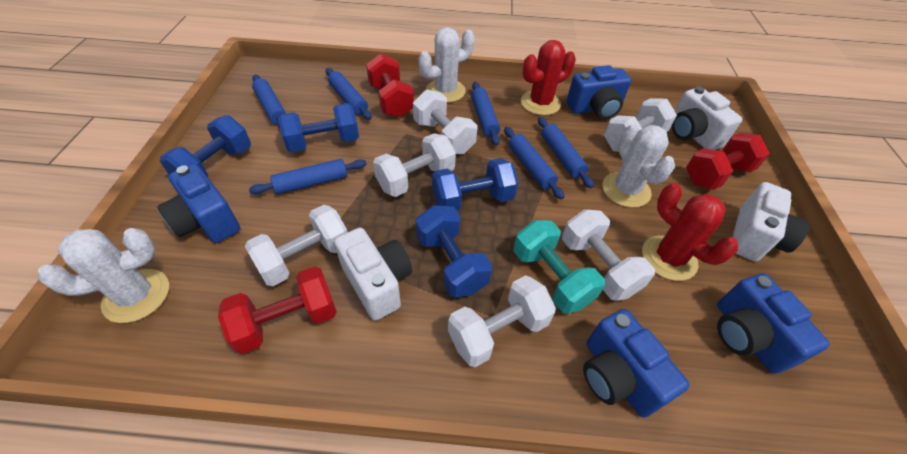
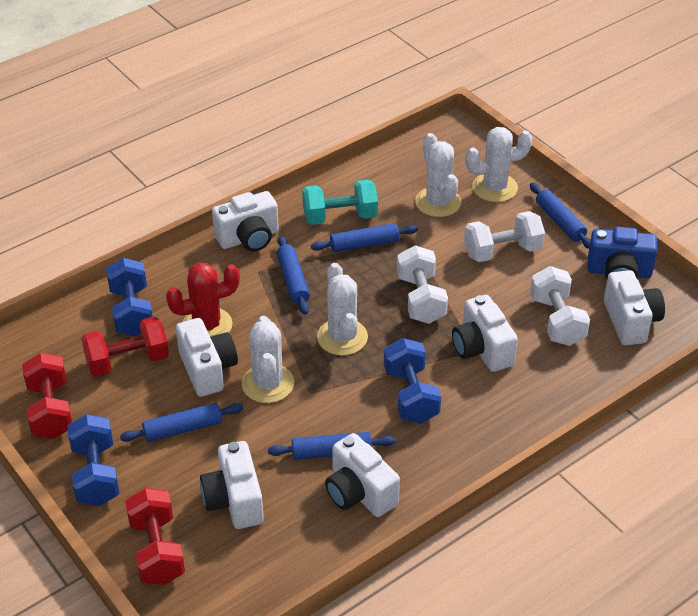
blue camera: [157,164,240,243] [566,65,631,119] [583,309,689,418] [717,273,830,374] = 4 -> [588,227,657,279] = 1
blue dumbbell: [160,115,251,177] [278,103,359,152] [416,205,492,298] [432,158,518,212] = 4 -> [67,414,119,506] [106,258,153,336] [384,338,441,423] = 3
blue rolling pin: [249,159,367,194] [252,75,286,128] [326,68,372,120] [471,82,500,146] [504,127,564,200] [538,117,594,189] = 6 -> [120,403,243,442] [268,432,395,460] [277,235,310,315] [311,223,418,253] [530,183,591,249] = 5
red cactus: [521,40,576,115] [642,183,738,281] = 2 -> [166,263,240,337] = 1
white cactus: [38,228,169,323] [418,27,475,103] [602,124,675,208] = 3 -> [242,316,294,403] [317,263,368,355] [415,133,461,217] [465,127,532,202] = 4
white camera: [334,228,412,321] [672,86,743,150] [732,182,810,262] = 3 -> [176,318,238,397] [200,441,264,529] [212,191,279,251] [325,433,400,517] [452,295,518,372] [604,270,665,345] = 6
white dumbbell: [245,205,348,286] [373,133,456,197] [413,90,477,154] [448,275,556,368] [562,209,655,301] [604,98,677,152] = 6 -> [397,245,448,324] [464,211,545,262] [530,266,590,346] = 3

